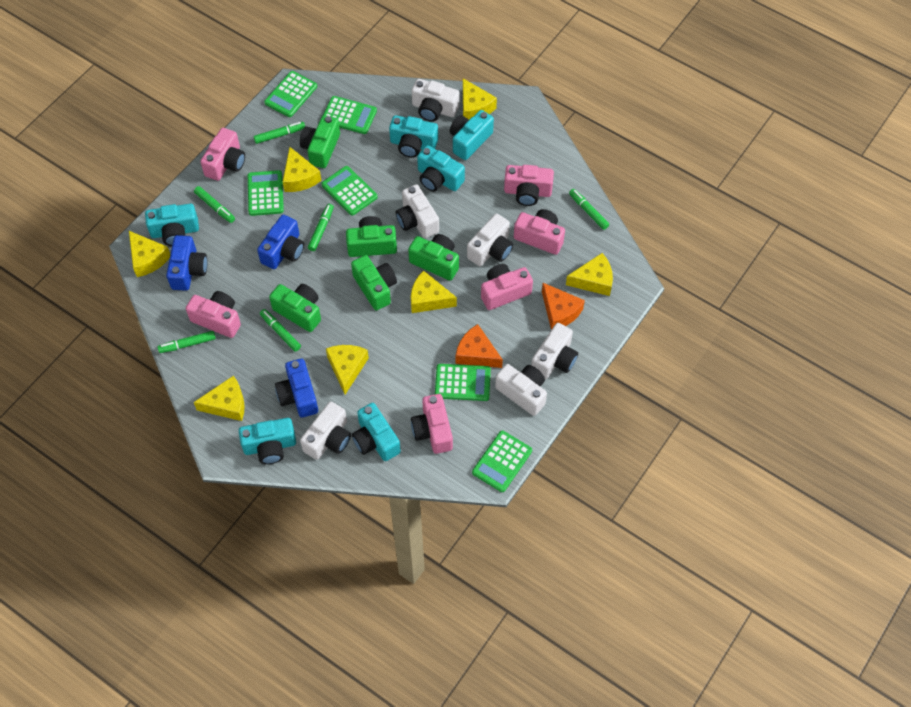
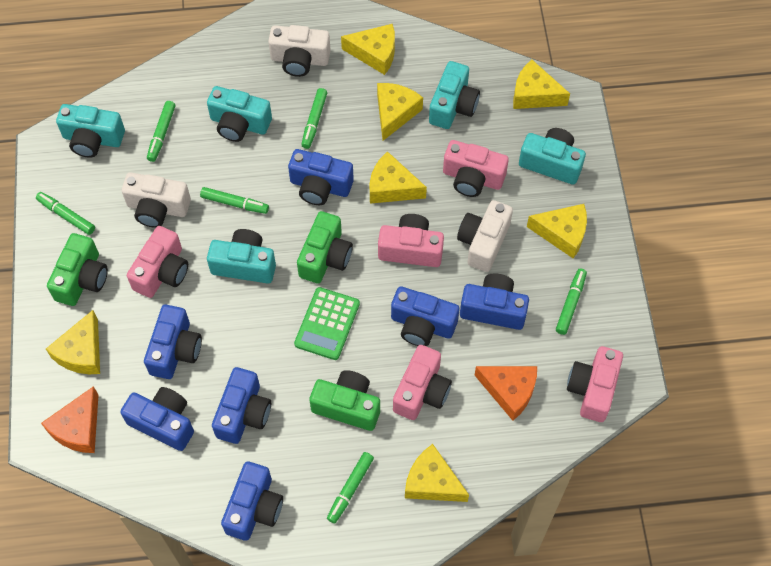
blue camera: [166,235,207,291] [257,215,304,269] [275,359,318,418] = 3 -> [120,387,194,451] [144,305,202,379] [212,367,271,444] [221,461,283,541] [288,149,354,205] [391,286,459,346] [460,273,529,330] = 7
green calculator: [248,170,284,216] [264,71,317,117] [321,166,378,216] [323,96,377,134] [435,364,491,401] [472,431,532,492] = 6 -> [294,287,360,360] = 1
green camera: [269,284,321,332] [300,115,340,168] [346,216,397,257] [351,255,397,311] [408,234,459,281] = 5 -> [47,233,108,306] [297,211,353,284] [309,370,380,431] = 3
pink camera: [186,291,241,338] [200,128,245,181] [411,394,453,454] [481,264,533,310] [504,165,554,206] [514,209,565,255] = 6 -> [127,226,188,298] [378,214,444,267] [393,345,452,420] [443,140,509,197] [567,346,623,422] = 5
turquoise camera: [145,204,199,246] [239,418,296,464] [352,403,401,461] [389,115,438,158] [417,145,465,192] [450,110,494,160] = 6 -> [56,104,125,158] [207,86,272,142] [207,229,276,284] [429,61,480,129] [519,128,586,185] = 5
white camera: [300,401,351,460] [396,184,439,238] [412,79,460,122] [467,214,513,266] [495,364,547,416] [531,323,578,379] = 6 -> [122,172,191,228] [268,25,330,77] [457,200,513,272] = 3

